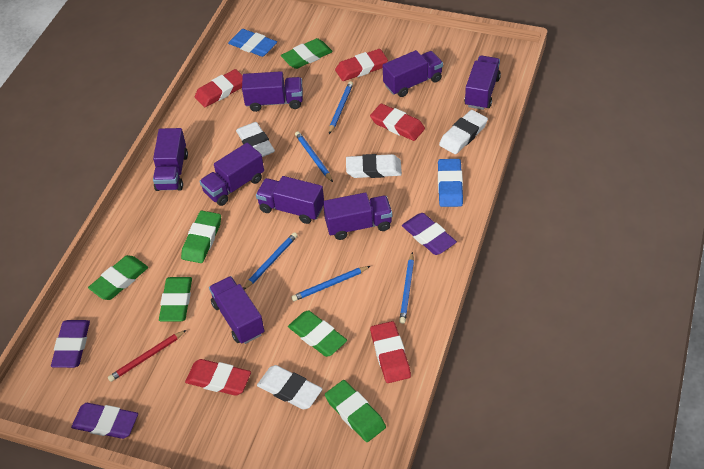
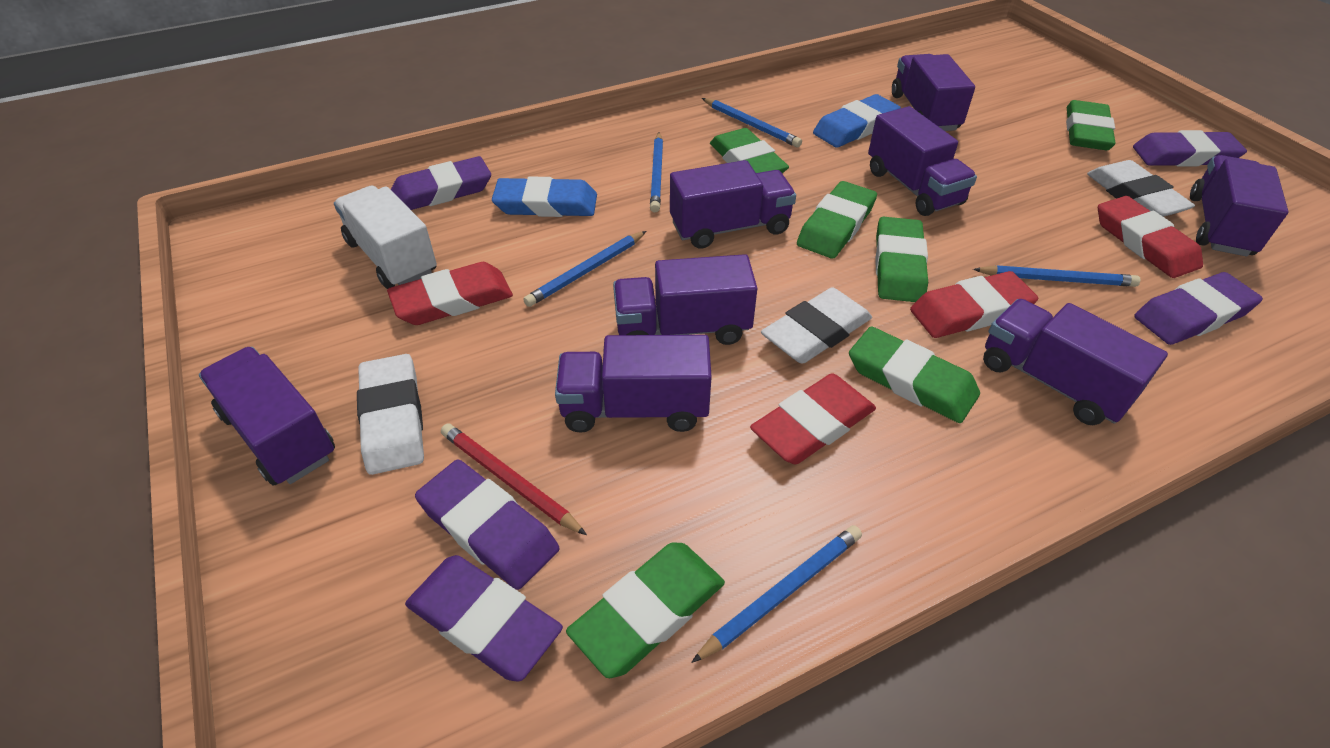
purple eraser: [51,320,90,368] [71,403,138,439] [402,213,457,255] = 3 -> [391,156,491,210] [405,555,563,682] [415,459,559,590] [1133,130,1247,167] [1134,272,1263,345] = 5
red eraser: [185,359,251,396] [195,69,243,107] [335,49,388,81] [370,104,425,141] [370,321,411,383] = 5 -> [387,262,513,325] [750,373,876,464] [910,271,1038,338] [1098,196,1203,278] = 4
white eraser: [236,122,275,157] [257,365,322,409] [346,154,402,178] [439,110,488,154] = 4 -> [357,354,424,475] [761,287,872,364] [1087,160,1195,217] = 3
white truck: none = 0 -> [334,185,437,289] = 1

